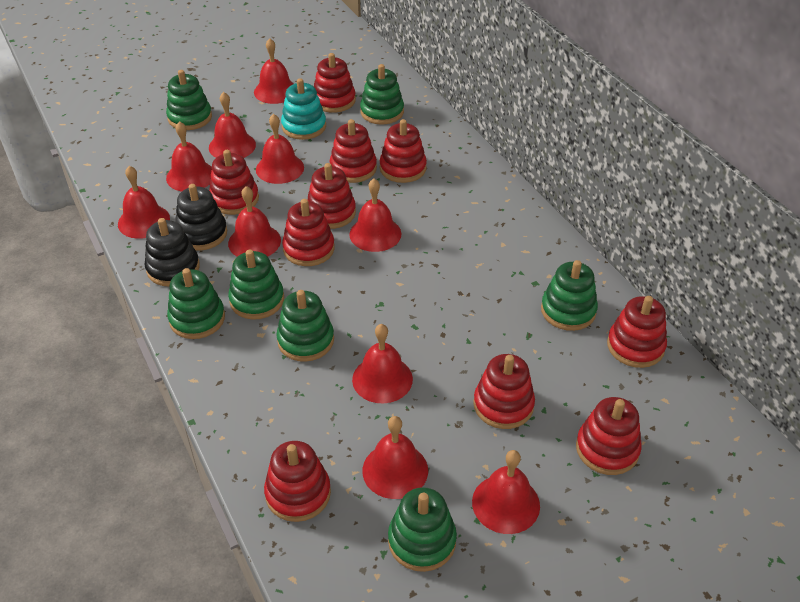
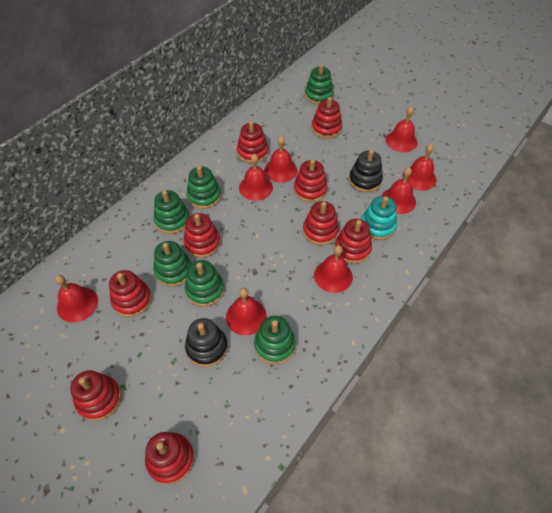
green stacking toy: [166,70,212,130] [167,268,225,339] [228,249,284,320] [276,290,334,362] [360,64,404,125] [388,487,457,572] [541,260,598,331] = 7 -> [153,241,191,287] [154,190,190,234] [185,260,224,307] [187,166,221,209] [254,316,296,364] [305,64,334,104] = 6
red bell: [118,166,170,239] [166,121,212,191] [209,92,256,158] [228,186,281,257] [254,38,294,104] [256,114,304,184] [349,179,401,252] [352,324,413,403] [362,416,428,499] [472,450,540,534] = 10 -> [55,275,98,323] [226,288,267,335] [239,154,273,201] [264,136,297,183] [314,245,353,293] [382,167,416,214] [386,106,418,152] [402,144,436,191] = 8
red stacking toy: [209,150,259,215] [264,441,331,522] [282,199,335,266] [308,163,356,229] [314,53,356,113] [329,119,377,183] [380,119,427,183] [473,354,535,429] [576,397,642,475] [607,296,667,368] = 10 -> [70,370,121,421] [109,270,152,317] [145,432,194,485] [183,213,221,258] [237,121,268,163] [294,159,327,202] [303,201,339,245] [312,97,342,139] [335,219,372,264] = 9

